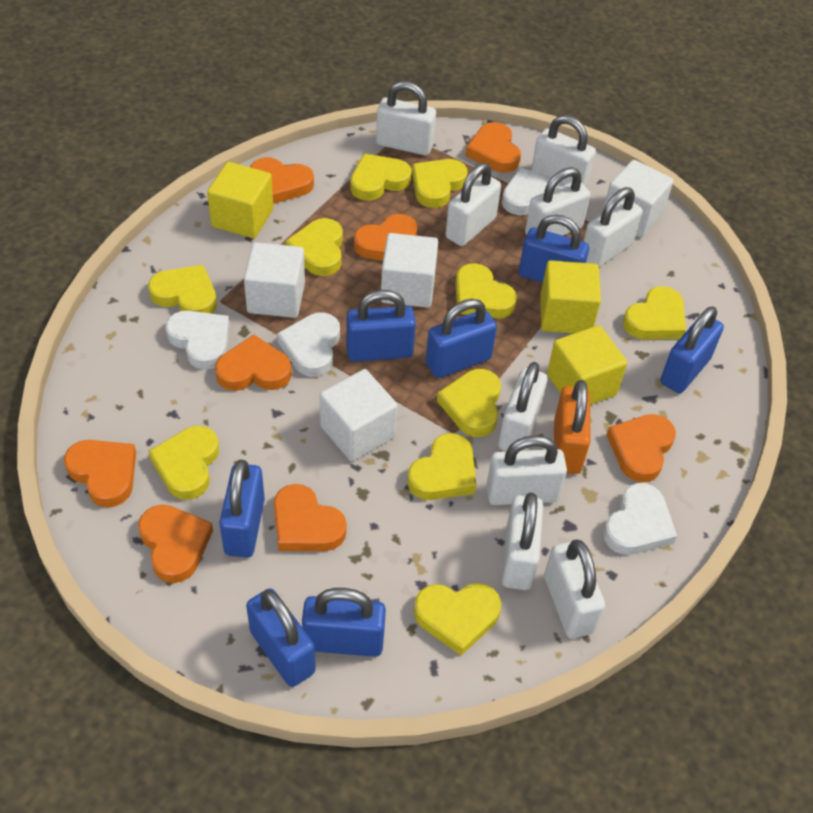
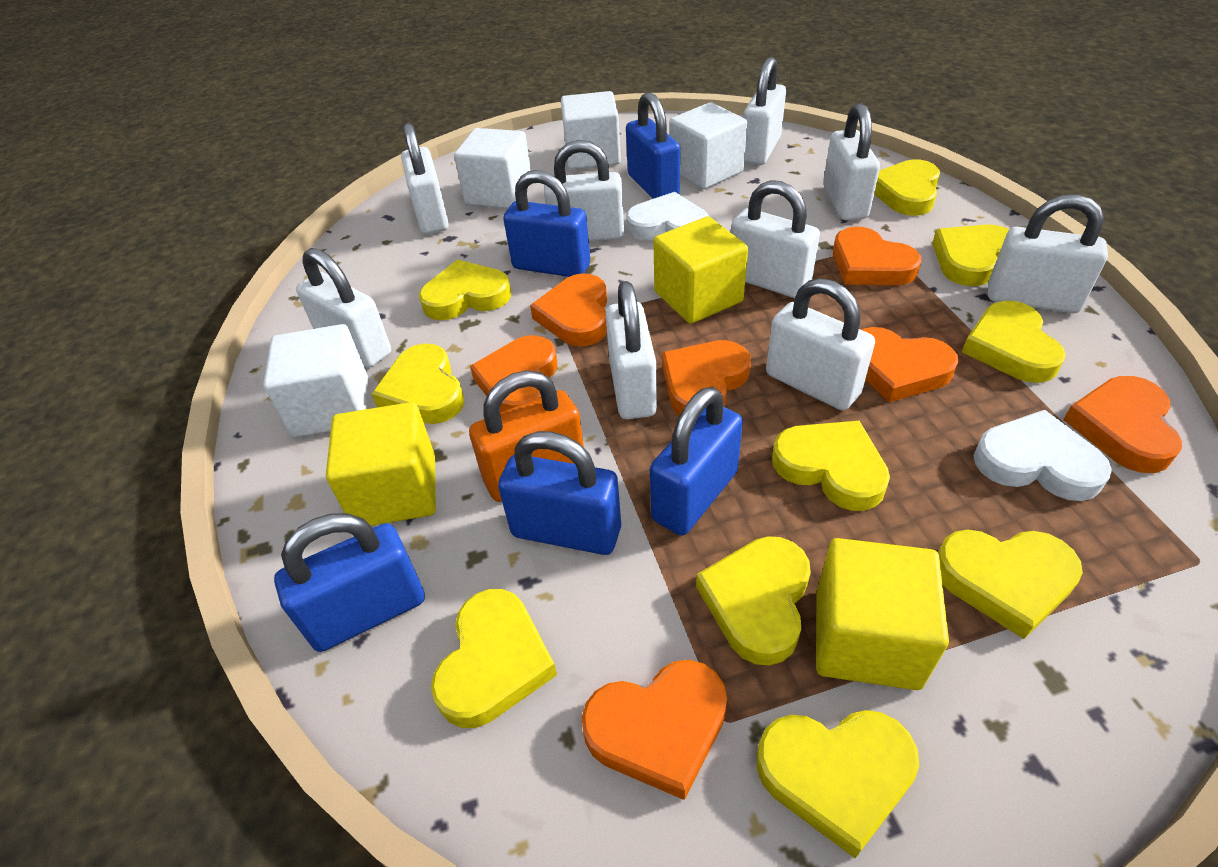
blue padlock: [219,460,265,558] [246,588,316,687] [302,588,386,657] [346,290,416,362] [426,299,497,378] [519,214,589,283] [660,306,724,393] = 7 -> [274,513,425,652] [498,431,621,555] [503,170,590,277] [626,92,680,199] [650,387,743,535] = 5
orange heart: [64,440,136,507] [138,505,213,583] [215,335,292,391] [250,157,314,204] [274,484,347,551] [354,214,418,261] [465,122,521,172] [607,414,676,482] = 8 -> [470,335,557,413] [530,274,607,346] [582,660,727,800] [662,340,751,416] [833,226,921,285] [861,327,958,402] [1063,376,1182,473] = 7
white heart: [166,311,230,370] [277,313,340,377] [502,168,564,215] [603,483,677,555] = 4 -> [626,192,708,240] [974,410,1112,501] = 2

